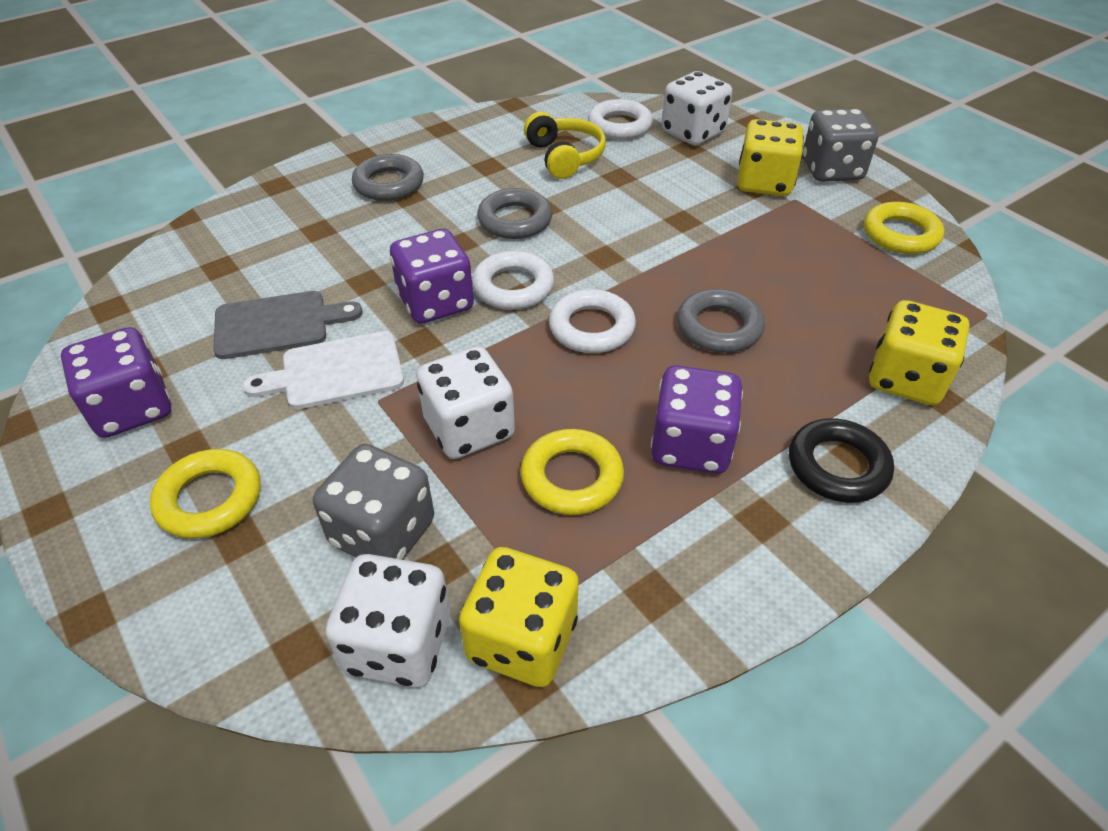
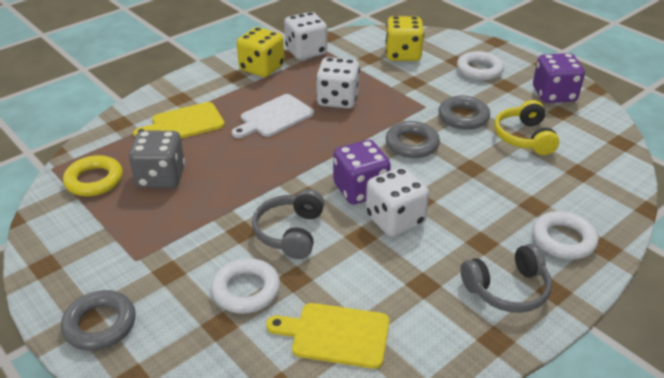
black ring: [789,418,894,503] = 1 -> none = 0
grey cutting board: [213,291,363,359] = 1 -> none = 0
grey dice: [313,444,434,560] [803,108,878,182] = 2 -> [129,131,185,188] = 1
grey headphones: none = 0 -> [252,189,324,259] [460,244,552,313] = 2
purple dice: [61,327,171,438] [390,229,474,324] [651,365,743,474] = 3 -> [333,140,391,204] [533,53,585,103] = 2
yellow cutting board: none = 0 -> [133,102,225,139] [266,303,389,369] = 2
yellow dice: [459,547,579,687] [737,119,804,196] [869,300,970,405] = 3 -> [237,27,284,77] [385,16,424,61] = 2
yellow ring: [150,449,261,539] [521,429,624,515] [864,202,944,254] = 3 -> [63,155,123,196] = 1

